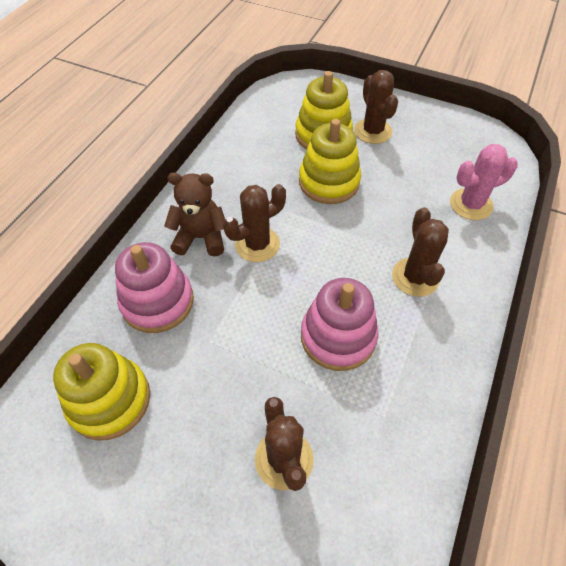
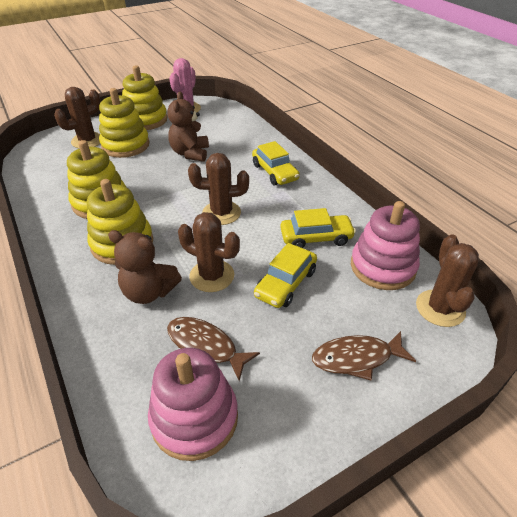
brown fish: none = 0 -> [167,317,260,381] [312,331,416,381] = 2
brown teddy bear: [164,173,225,257] = 1 -> [108,230,182,304] [168,92,209,162] = 2
yellow car: none = 0 -> [252,141,300,186] [254,243,317,308] [280,208,356,248] = 3
yellow stacking toy: [53,343,150,440] [295,71,353,150] [299,119,361,204] = 3 -> [67,140,126,219] [87,179,153,265] [99,88,150,158] [122,65,167,130] = 4

